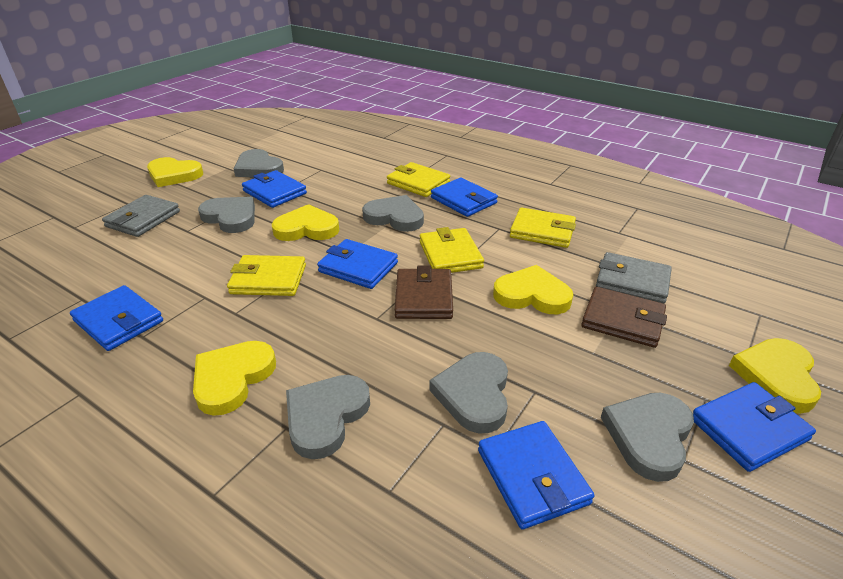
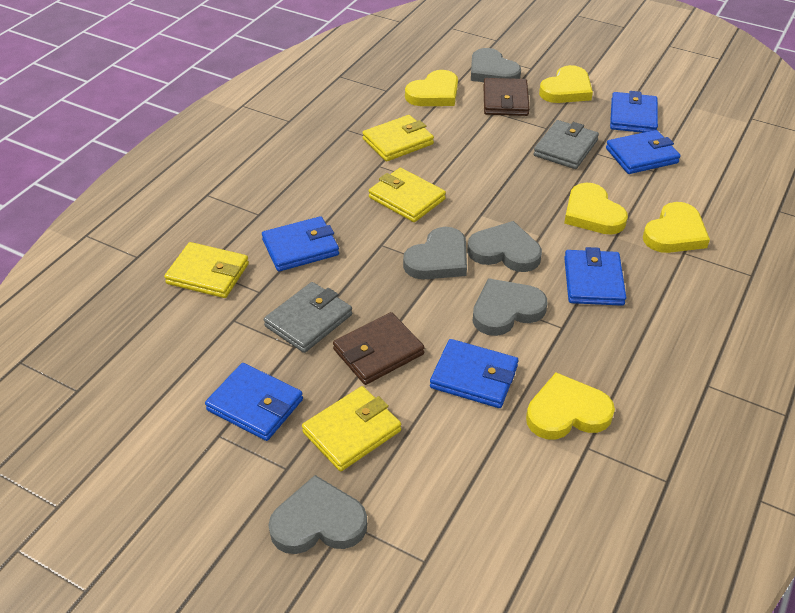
grey heart: [198,197,255,233] [234,149,284,177] [286,375,370,459] [362,195,424,232] [429,352,508,434] [601,393,694,482] = 6 -> [268,475,367,554] [403,227,467,279] [467,221,542,272] [471,48,521,82] [472,278,547,336] = 5

